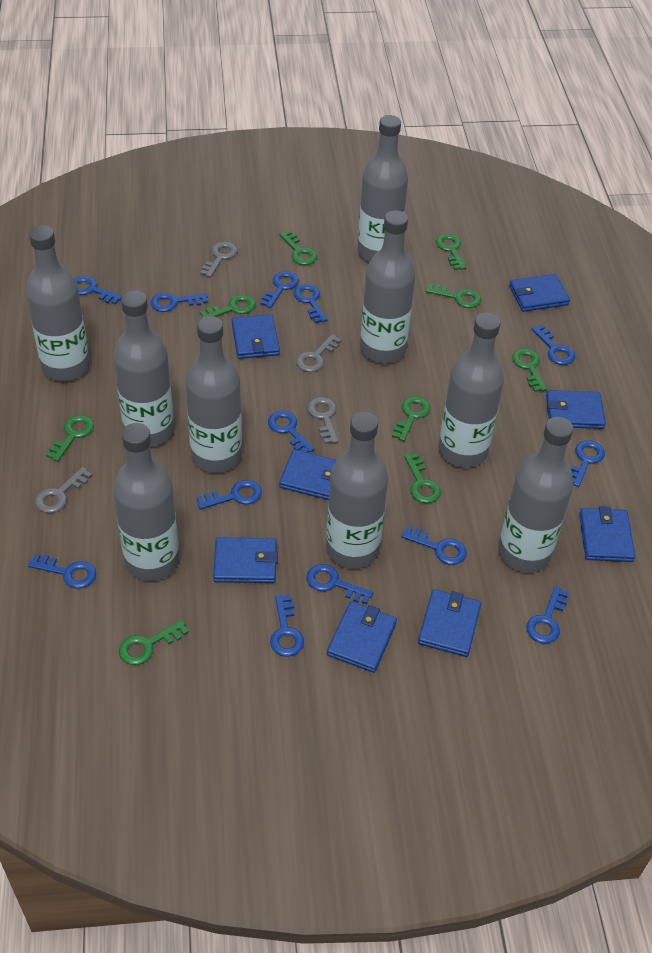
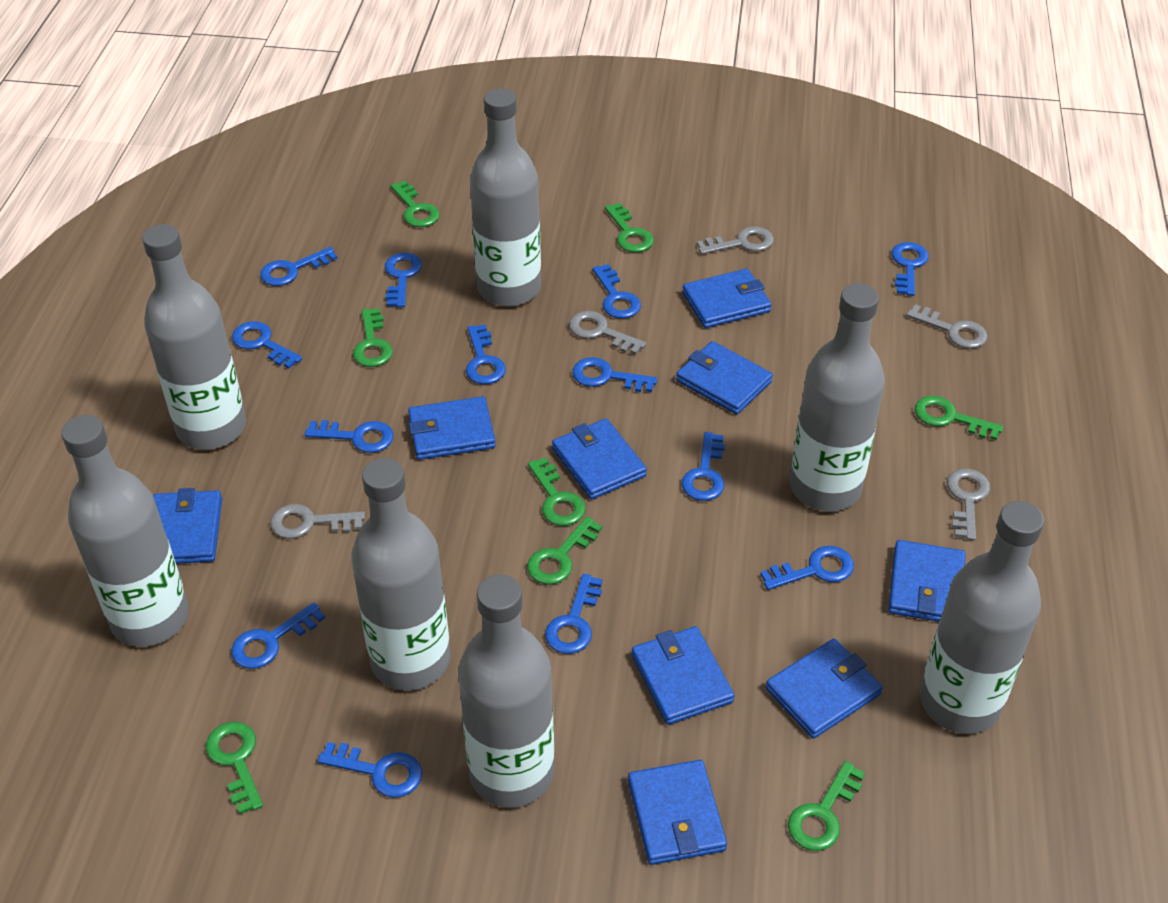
blue wallet: [213,537,278,583] [232,314,280,359] [279,449,337,500] [327,602,397,673] [418,589,481,657] [509,274,570,312] [546,390,606,429] [579,506,635,562] = 8 -> [153,488,222,564] [408,396,496,460] [552,418,647,499] [628,760,727,865] [632,626,735,725] [676,341,773,414] [682,269,772,328] [766,639,883,739] [888,540,966,622] = 9
green key: [46,415,94,462] [119,620,189,665] [200,295,255,318] [279,230,317,265] [392,396,430,441] [404,453,441,503] [425,283,481,308] [436,234,466,270] [512,349,547,392] = 9 -> [206,722,263,814] [353,308,393,367] [391,180,440,227] [527,517,602,585] [528,457,586,526] [605,203,654,253] [788,761,865,851] [915,396,1003,440] = 8
grey bottle: [26,225,90,381] [113,290,174,447] [113,423,179,581] [185,316,242,473] [326,412,388,569] [357,115,408,263] [360,210,415,364] [438,313,504,468] [498,417,573,573] = 9 -> [61,415,189,647] [142,224,246,450] [351,458,451,691] [458,574,554,808] [470,88,541,306] [790,283,885,511] [920,501,1044,734] = 7
grey key: [35,467,92,513] [200,242,238,278] [296,334,342,372] [307,397,338,444] = 4 -> [270,504,365,539] [569,311,646,355] [697,227,774,255] [906,304,988,349] [947,468,990,540] = 5

